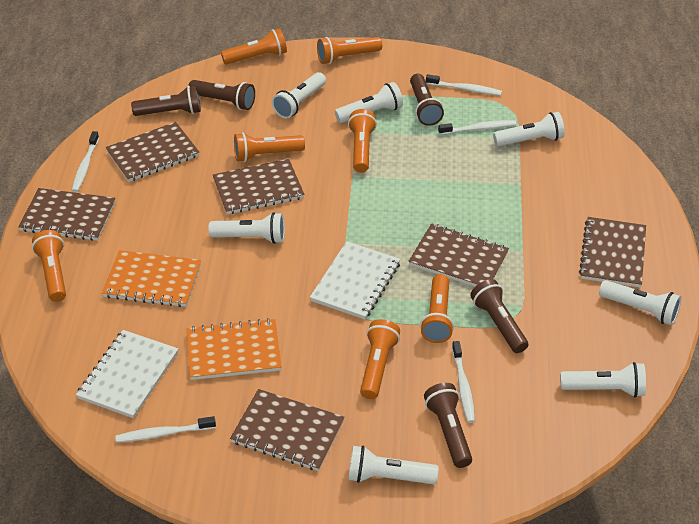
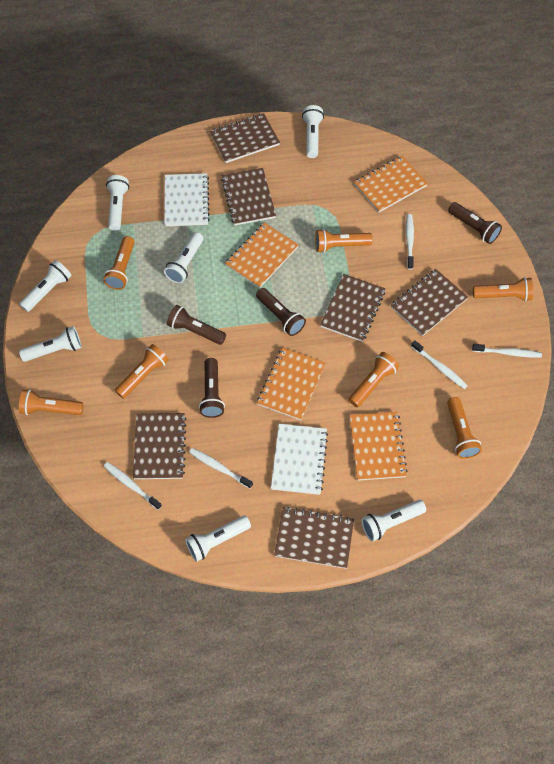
brown flashlight: [131,86,201,116] [188,80,255,110] [410,74,444,126] [424,383,472,468] [470,279,528,353] = 5 -> [167,305,226,345] [199,358,225,418] [256,288,306,336] [448,202,502,244] = 4
orange notebook: [102,250,201,307] [186,318,282,380] = 2 -> [225,223,299,288] [257,347,326,420] [350,412,408,480] [354,156,428,212] = 4

